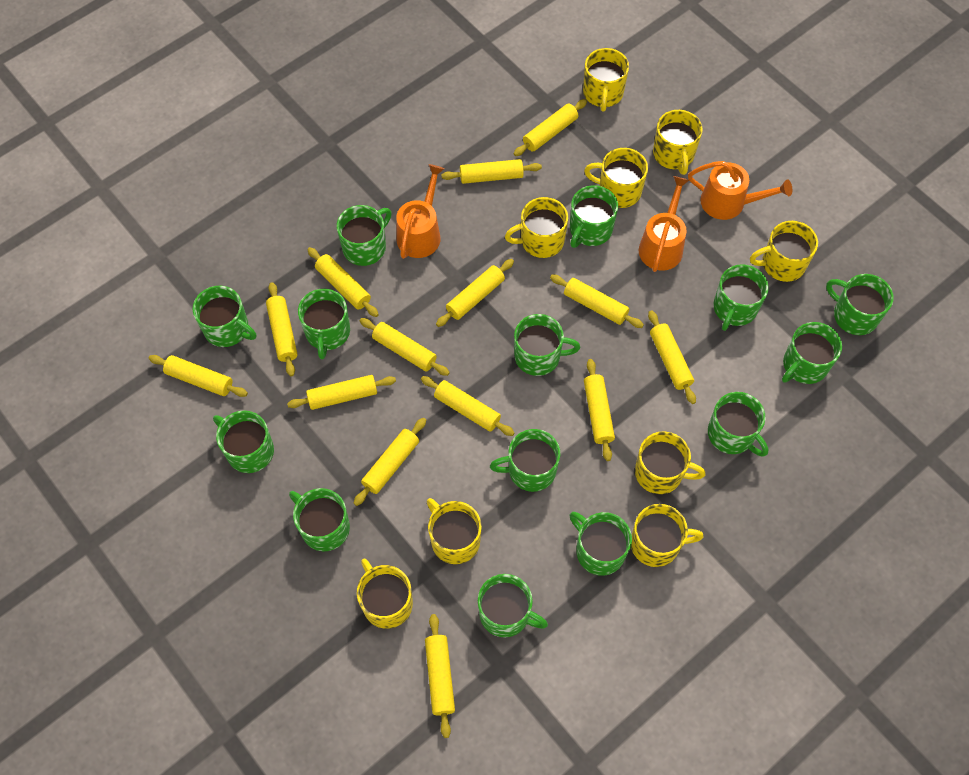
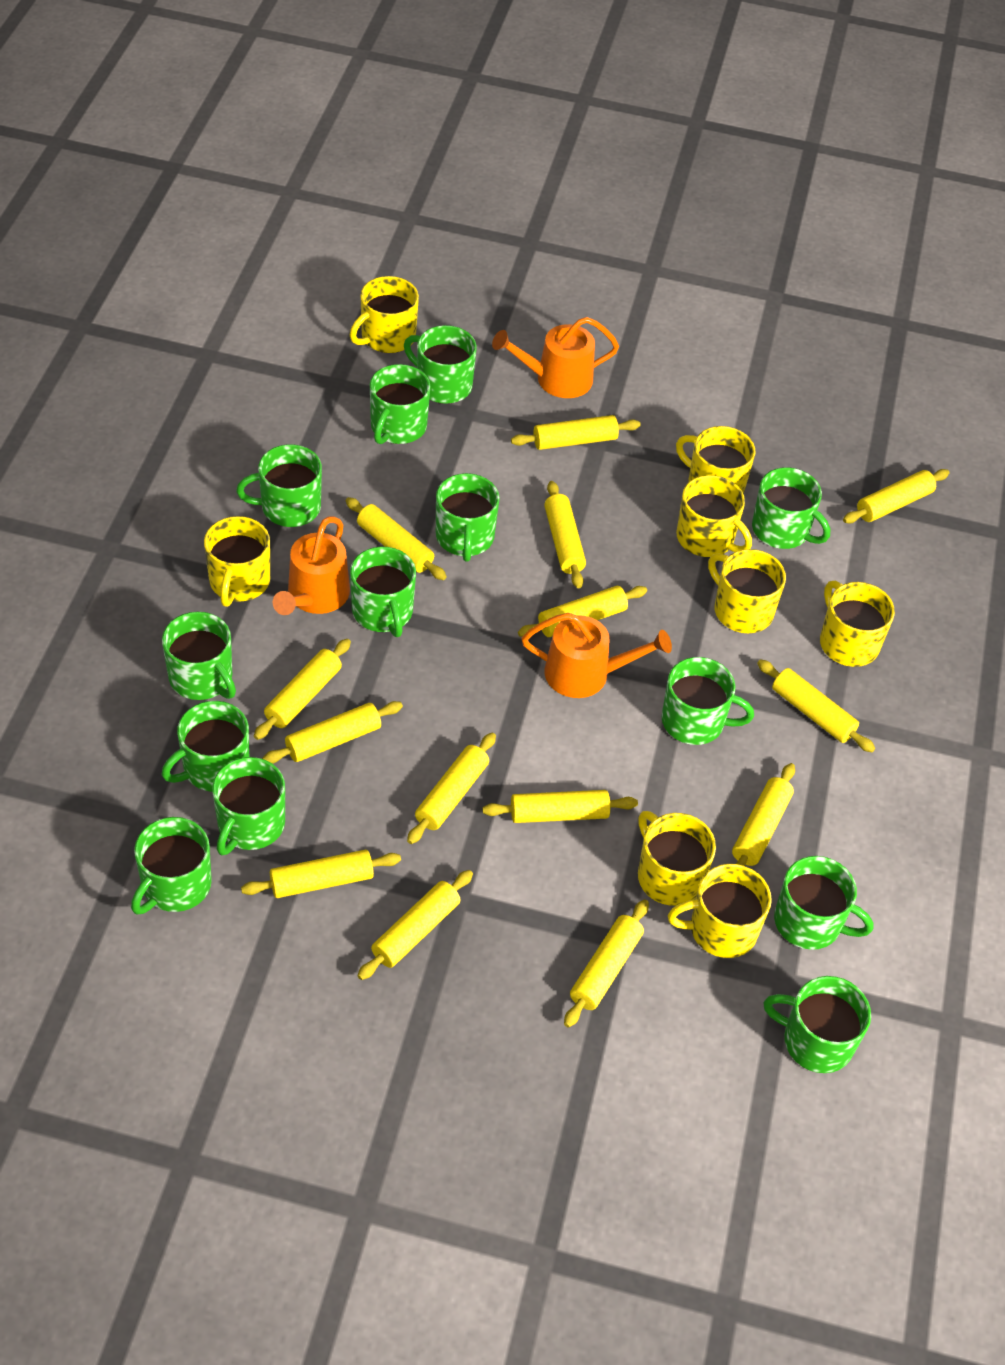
green mug: [193,286,256,347] [213,411,274,473] [289,488,350,552] [298,289,350,359] [337,205,392,266] [478,574,548,637] [490,429,560,492] [514,314,580,376] [570,185,618,248] [570,512,632,576] [708,392,769,457] [713,264,769,331] [782,322,842,384] [826,274,894,335] = 14 -> [131,817,212,915] [161,701,249,792] [162,612,236,700] [212,757,285,855] [236,444,322,527] [350,547,416,637] [370,364,430,444] [404,325,477,404] [436,473,500,562] [662,657,754,745] [752,467,830,549] [764,976,871,1073] [774,856,873,950] = 13
yellow mug: [357,559,413,629] [427,498,482,564] [505,197,568,258] [583,48,629,112] [584,148,648,208] [631,504,704,567] [635,431,706,494] [653,110,703,175] [750,221,818,282] = 9 -> [204,516,270,607] [350,276,419,353] [638,811,716,906] [668,864,772,958] [676,426,755,495] [676,475,752,557] [708,549,786,633] [820,581,895,667] = 8

